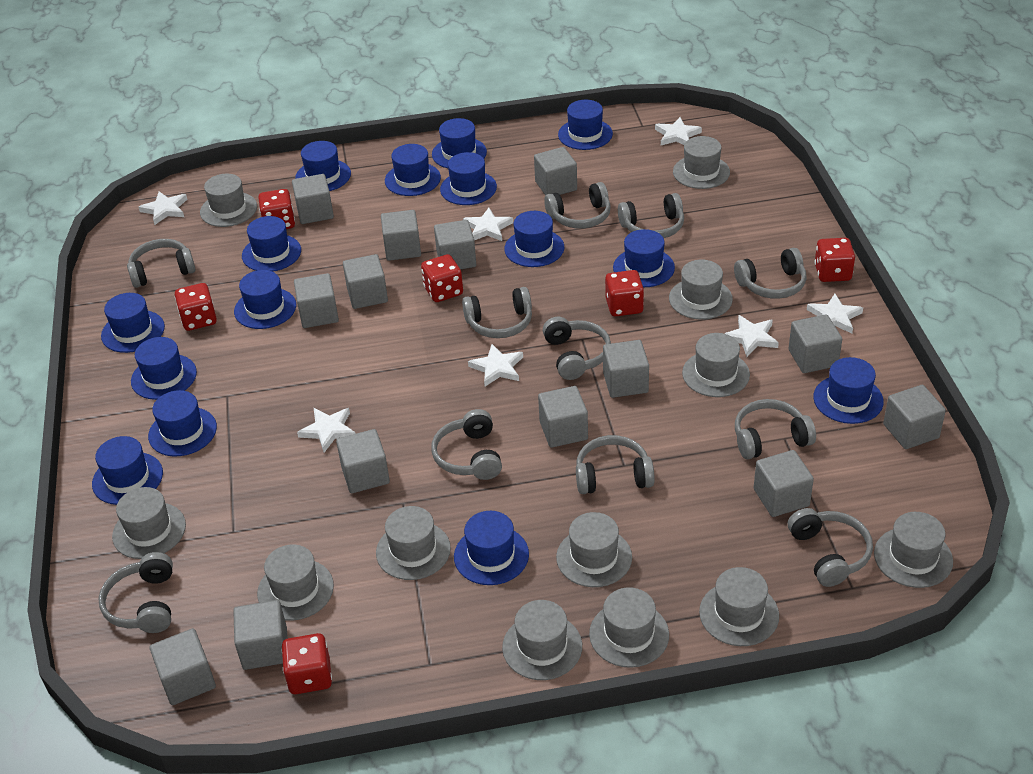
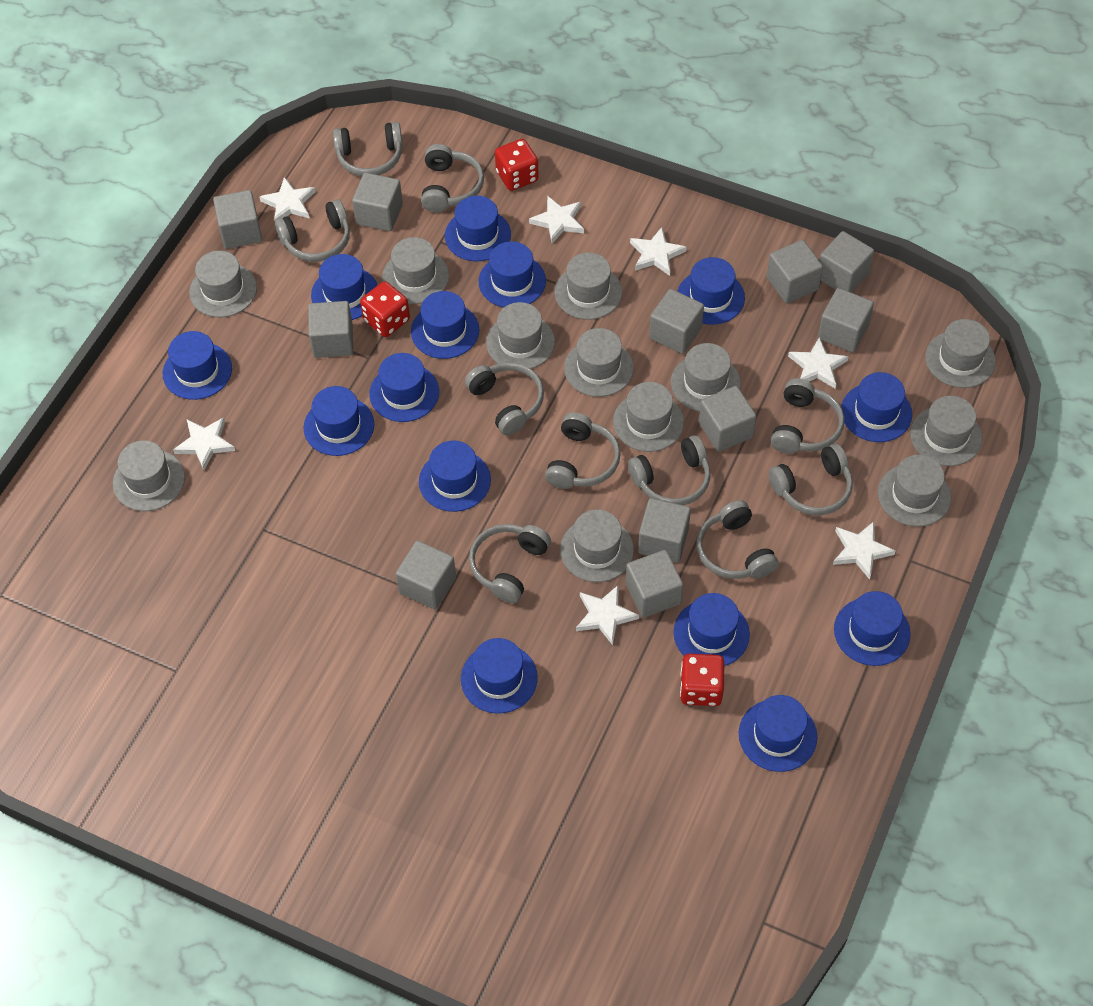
blue hat: [92,436,163,505] [101,293,165,353] [131,337,197,400] [148,390,217,456] [234,270,296,329] [242,216,301,272] [295,141,351,191] [385,144,441,196] [432,118,487,168] [440,152,497,205] [454,511,529,585] [504,211,564,267] [558,100,613,150] [613,229,675,287] [813,357,884,424] = 15 -> [163,331,232,400] [303,386,374,456] [311,254,377,320] [369,353,439,422] [411,291,479,359] [419,440,491,512] [445,196,511,261] [461,638,538,714] [479,241,546,308] [674,593,750,666] [677,257,745,325] [739,695,817,772] [834,591,911,666] [841,372,912,442] = 14
grey cube: [150,628,216,705] [233,600,288,670] [292,174,334,224] [294,273,339,328] [336,429,390,493] [343,254,388,309] [381,210,421,261] [434,220,476,269] [534,147,577,196] [538,386,588,448] [603,340,649,398] [754,450,814,517] [789,314,842,373] [883,385,946,449] = 14 -> [213,190,262,249] [308,301,353,358] [352,173,403,231] [396,540,456,610] [626,550,683,618] [638,498,691,563] [649,289,704,354] [699,386,756,452] [767,240,823,304] [818,288,874,352] [819,231,874,293] = 11
grey headphones: [98,552,173,633] [127,239,195,288] [431,409,502,480] [462,287,532,338] [543,316,611,380] [544,182,611,228] [576,435,655,494] [618,193,684,238] [734,248,807,299] [735,399,816,459] [788,508,873,587] = 11 -> [275,199,350,262] [333,122,403,176] [421,144,484,212] [465,362,544,436] [469,524,551,603] [545,412,621,489] [628,435,711,505] [696,500,778,579] [769,444,853,515] [771,378,844,454] = 10
red dice: [175,283,217,331] [258,189,295,229] [281,633,332,694] [421,254,463,302] [605,270,644,316] [815,238,855,282] = 6 -> [360,281,410,337] [495,139,539,191] [680,653,724,706] = 3

